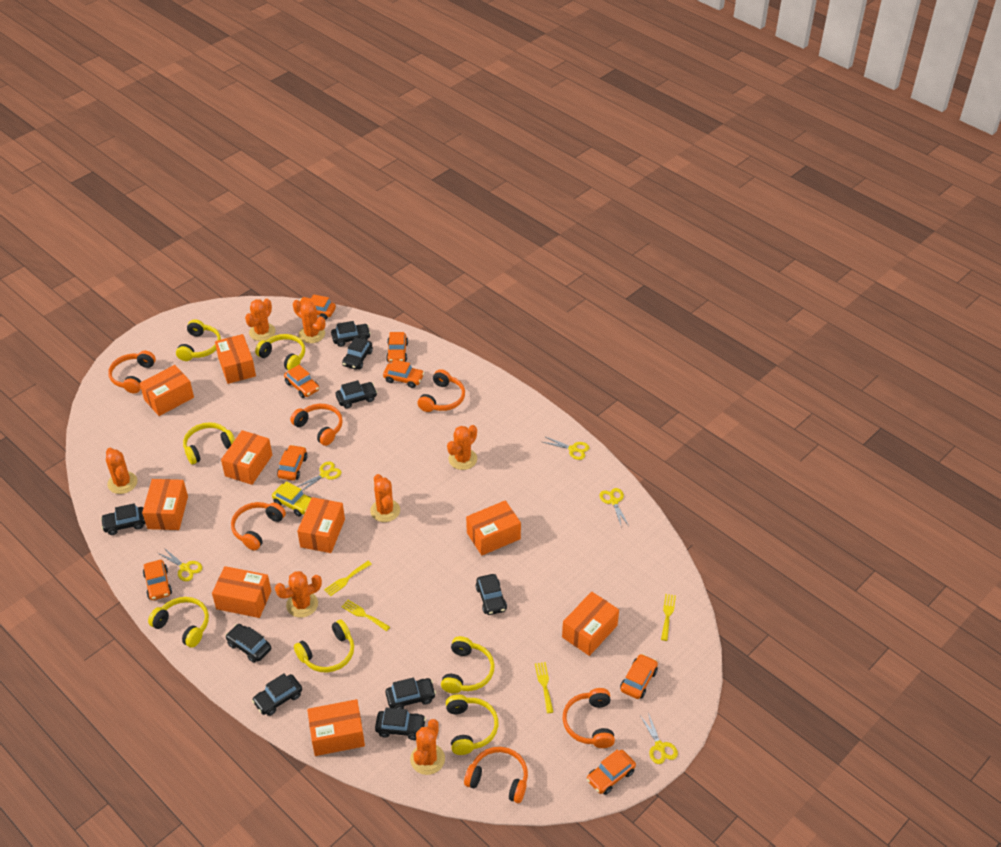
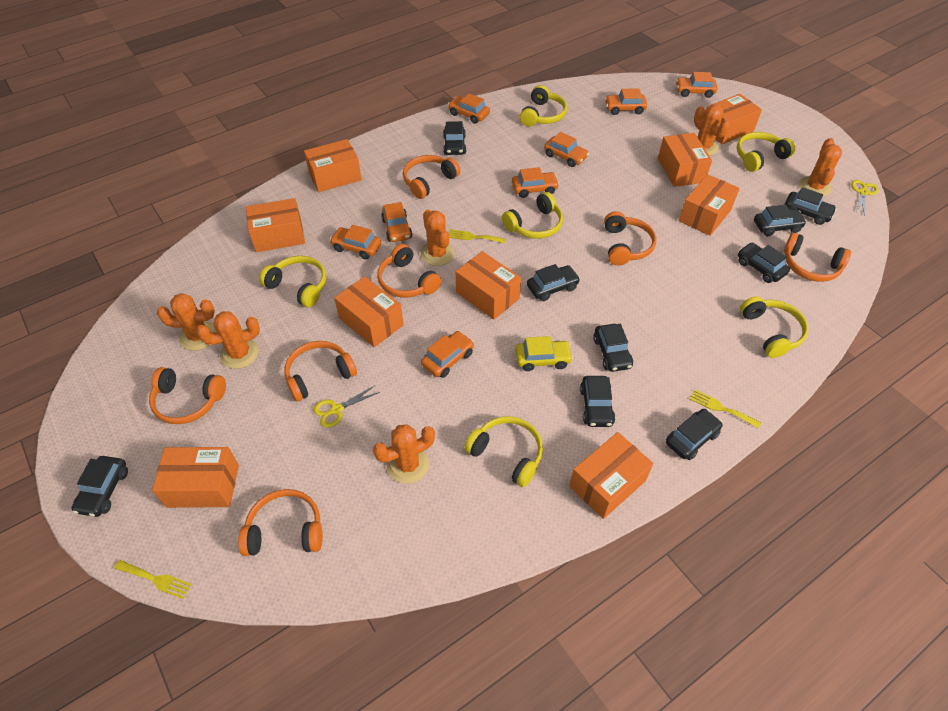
orange cactus: [106,448,137,494] [245,299,276,341] [275,571,322,618] [293,300,325,343] [370,474,400,522] [410,719,445,775] [447,425,477,470] = 7 -> [157,293,216,351] [196,311,260,369] [373,424,435,484] [420,210,454,266] [694,104,730,156] [799,138,842,197] = 6
orange headphones: [108,351,156,394] [231,502,286,551] [290,404,343,446] [417,369,465,412] [464,747,528,803] [563,688,615,748] = 6 -> [149,367,226,424] [238,489,323,556] [284,341,357,401] [377,244,441,298] [403,155,460,199] [604,211,656,266] [784,233,851,282] = 7
yellow fork: [324,561,372,596] [341,600,390,631] [535,662,553,713] [661,594,676,641] = 4 -> [114,560,192,599] [449,229,506,243] [690,390,761,429] = 3
yellow headphones: [148,597,209,648] [176,319,221,361] [183,422,235,464] [255,334,305,370] [294,620,354,673] [441,636,495,694] [446,694,498,755] = 7 -> [259,256,326,307] [464,416,543,487] [502,192,563,239] [520,85,567,127] [737,132,795,172] [740,296,808,358] = 6
yellow scissors: [158,547,202,581] [297,462,341,491] [543,436,589,460] [600,488,629,526] [641,713,678,764] = 5 -> [313,386,380,428] [851,180,879,216] = 2

